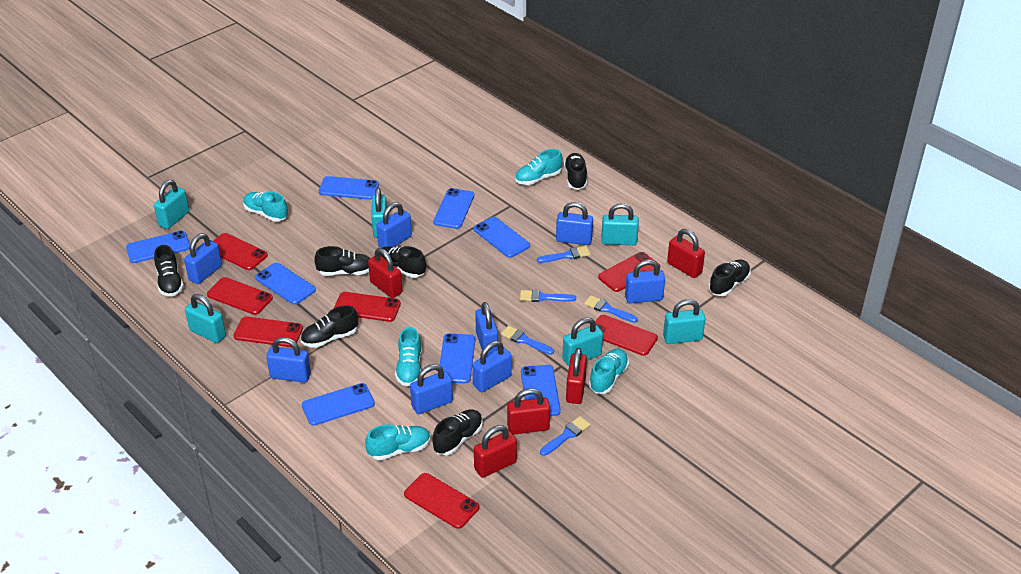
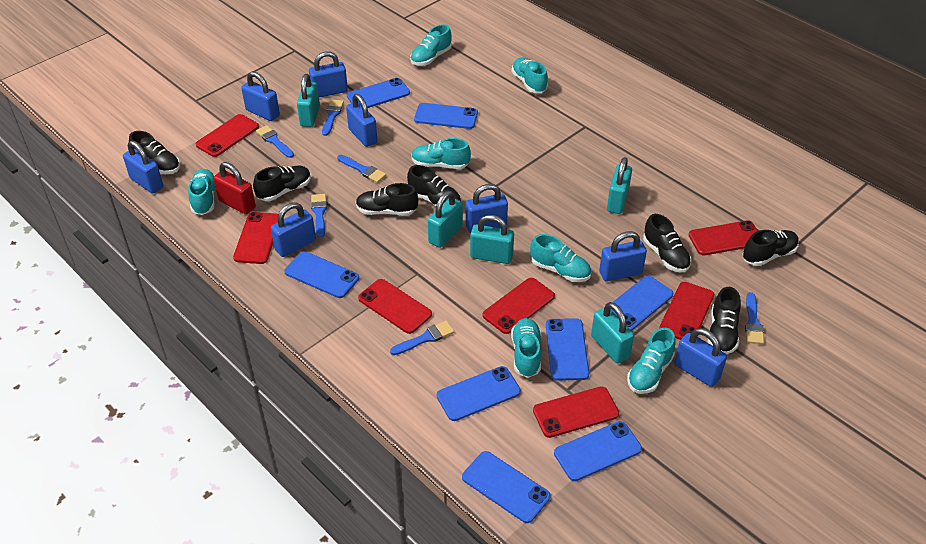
blue brush: [501,326,554,355] [520,290,576,302] [537,246,591,263] [540,416,590,456] [584,295,638,323] = 5 -> [256,125,294,158] [311,194,327,238] [322,100,344,136] [337,155,386,183] [390,321,454,355] [745,292,764,344] = 6
red padlock: [368,248,402,298] [474,425,517,478] [507,388,550,435] [566,348,587,404] [667,229,705,278] = 5 -> [213,162,256,215] = 1
turquoise padlock: [154,180,189,229] [185,294,226,343] [371,187,387,238] [562,317,603,366] [601,203,639,245] [663,299,705,344] = 6 -> [297,74,320,127] [428,191,463,248] [470,215,514,264] [591,302,634,363] [607,157,632,214] = 5
turquoise shoe: [243,192,288,222] [365,424,431,460] [395,327,422,386] [515,149,563,185] [589,349,629,394] = 5 -> [188,169,216,215] [410,24,452,66] [411,138,471,169] [511,318,541,378] [512,57,548,93] [530,234,591,282] [627,328,676,394] = 7

